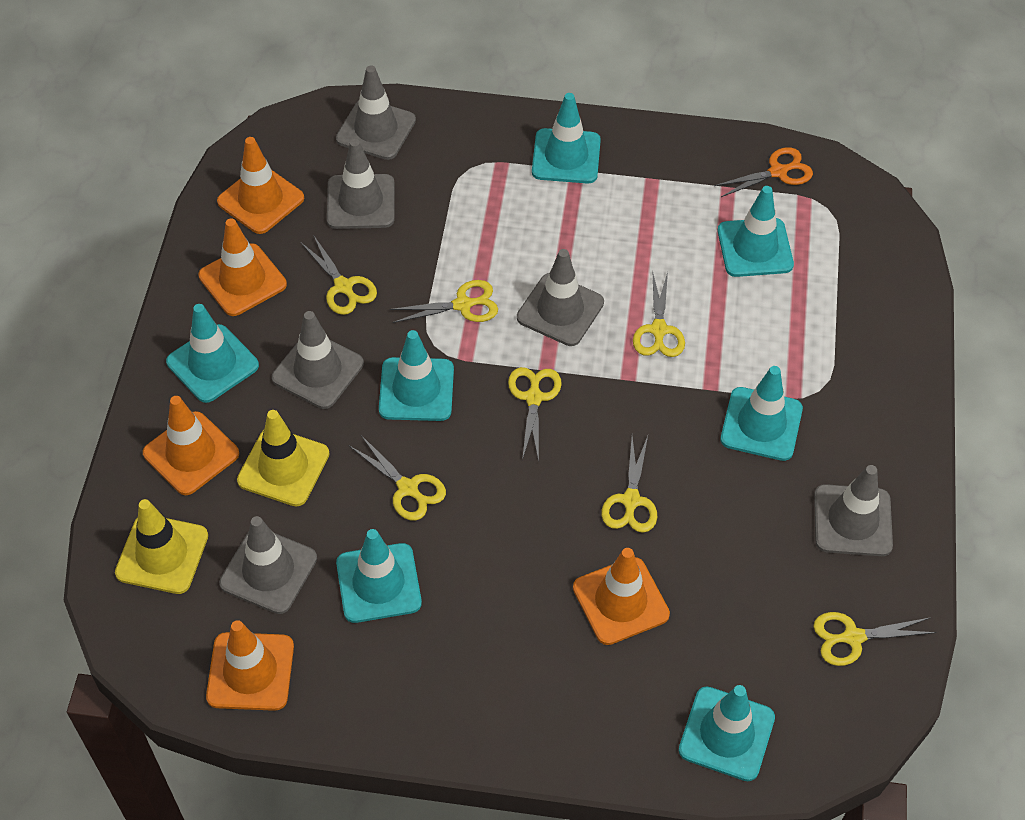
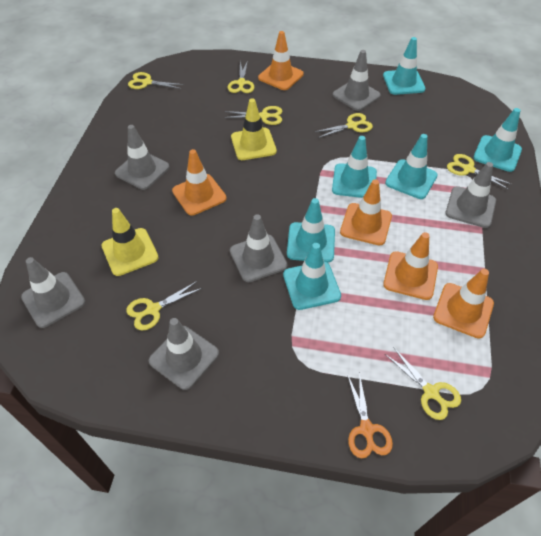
turquoise traffic cone: [166,304,259,403] [336,529,422,623] [379,330,454,421] [532,93,601,184] [679,685,775,781] [718,186,794,277] [721,366,803,461] = 7 -> [283,243,341,310] [287,198,335,263] [332,136,377,198] [383,37,426,95] [385,134,438,199] [473,108,522,172] = 6

